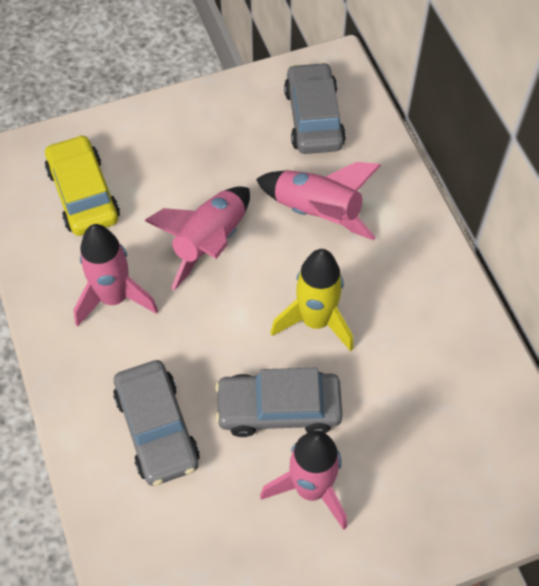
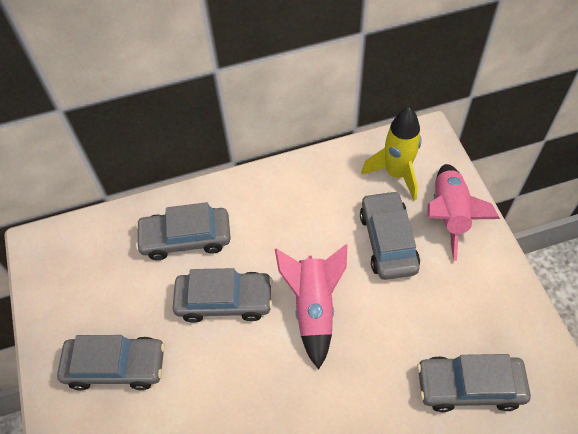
grey car: [113,360,200,486] [215,368,343,437] [284,62,346,154] = 3 -> [57,335,165,390] [136,202,231,260] [173,268,273,323] [360,191,420,280] [417,354,531,412] = 5
pink rocket: [74,224,159,327] [144,186,250,291] [256,162,381,240] [260,430,347,530] = 4 -> [275,244,347,370] [427,164,500,261] = 2
yellow car: [45,135,120,236] = 1 -> none = 0

